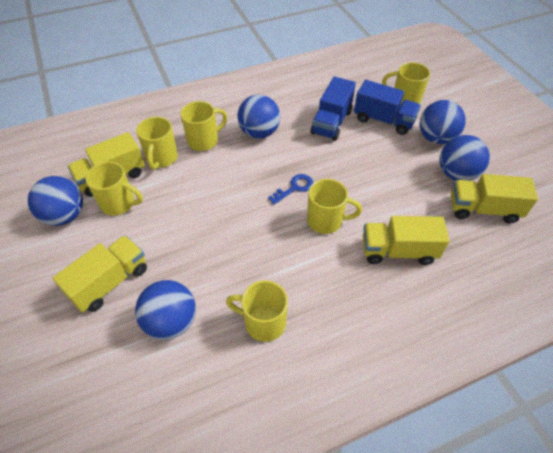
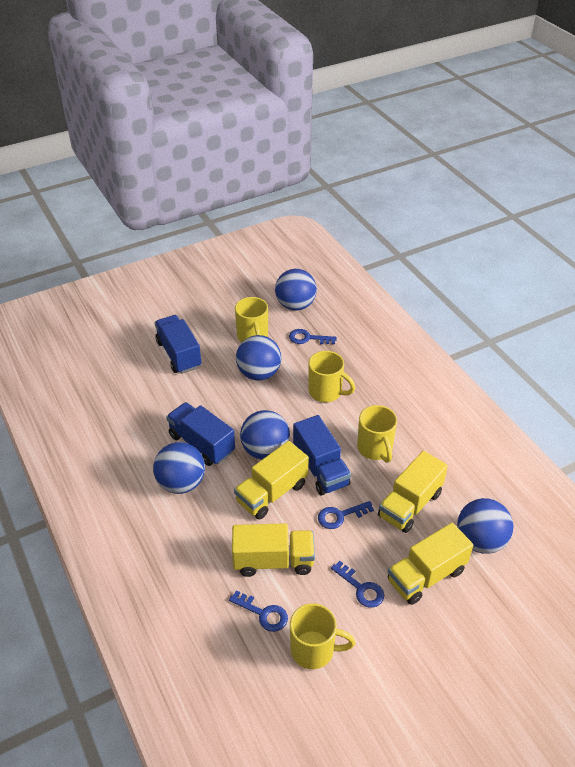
blue key: [268,174,313,204] = 1 -> [229,590,288,632] [289,329,337,344] [318,501,374,529] [331,561,384,608] = 4
blue truck: [311,77,356,141] [354,80,421,135] = 2 -> [155,315,201,374] [166,402,235,466] [293,415,351,495] = 3
yellow mug: [85,161,143,216] [136,117,178,170] [181,101,228,151] [226,280,288,342] [307,179,362,234] [382,62,430,104] = 6 -> [235,297,268,342] [290,603,356,669] [309,351,355,402] [357,405,397,463] = 4

